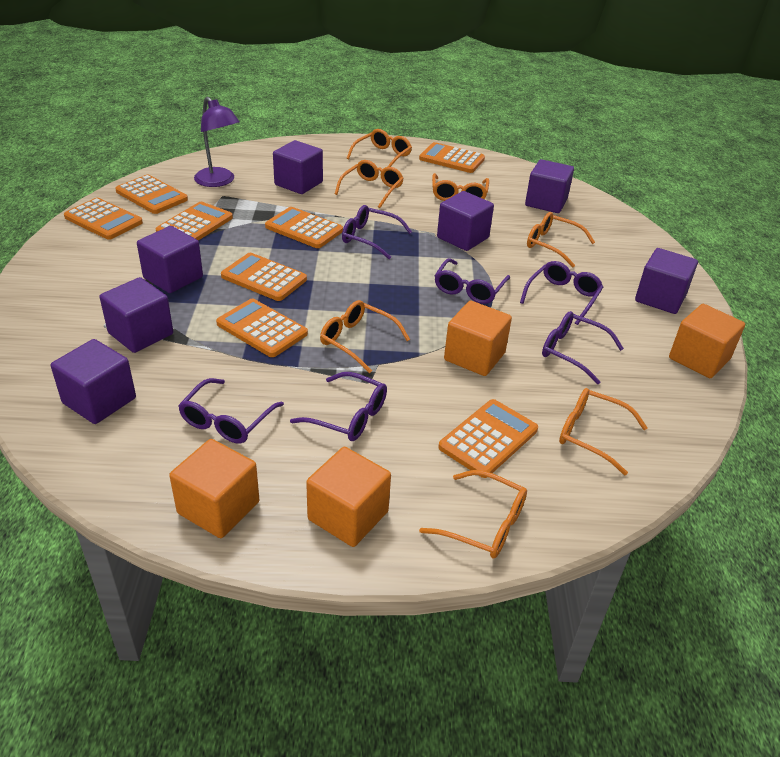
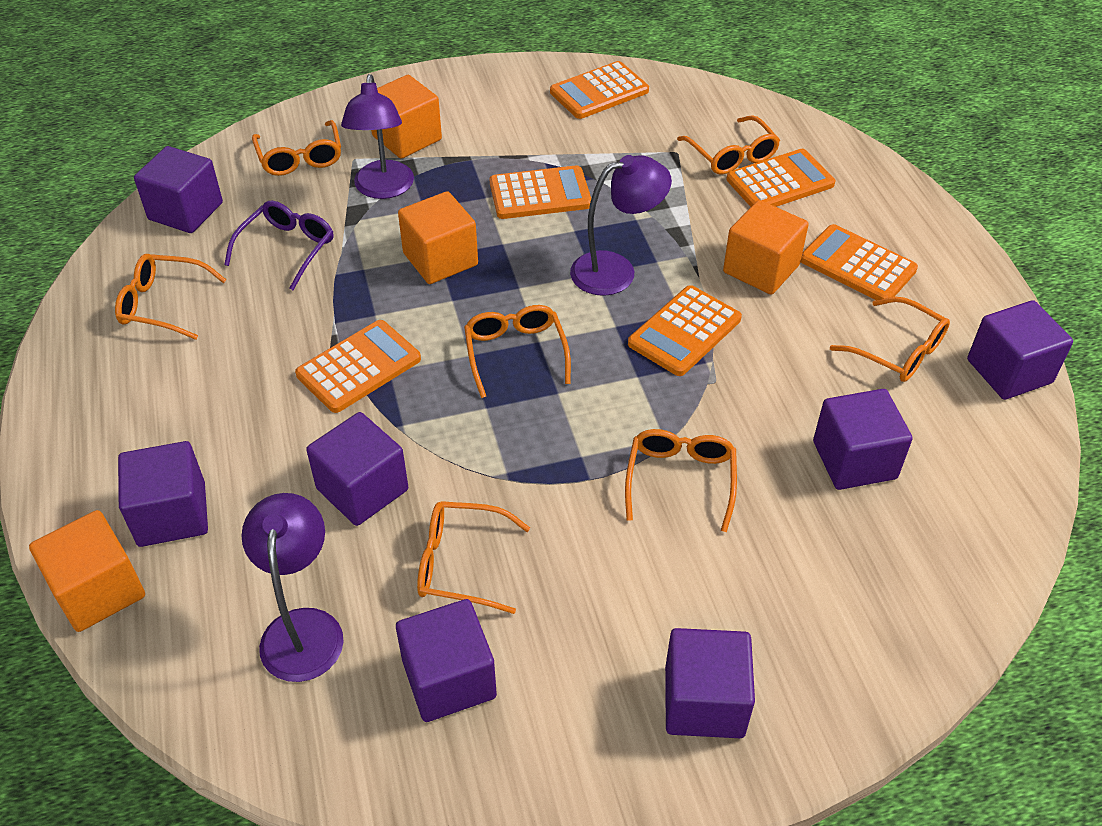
orange calculator: [64,198,143,240] [115,175,188,214] [156,202,233,241] [216,299,308,357] [221,253,307,301] [265,207,343,248] [419,142,485,173] [438,399,538,478] = 8 -> [295,320,421,413] [490,165,591,219] [550,61,649,119] [628,285,742,376] [726,149,835,207] [801,224,918,304] = 6
purple glasses: [178,378,284,444] [290,372,387,441] [342,205,412,259] [434,258,510,304] [520,261,603,325] [542,311,624,384] = 6 -> [224,201,333,290] = 1
purple lamp: [194,97,240,187] = 1 -> [242,493,344,682] [341,74,414,199] [570,155,672,296] = 3

